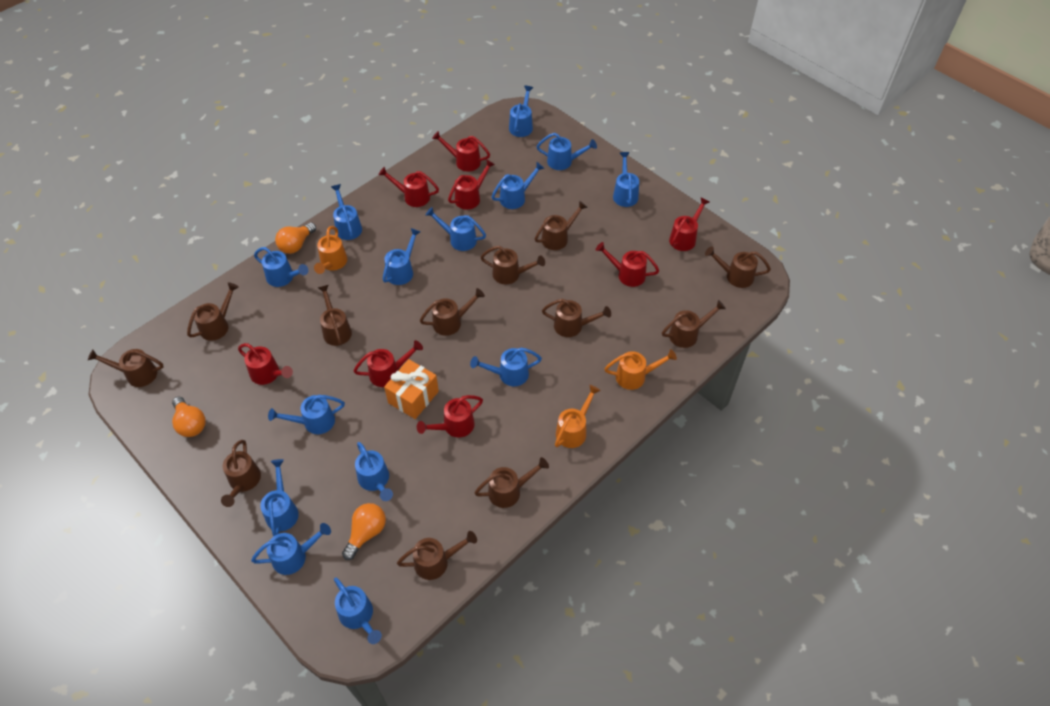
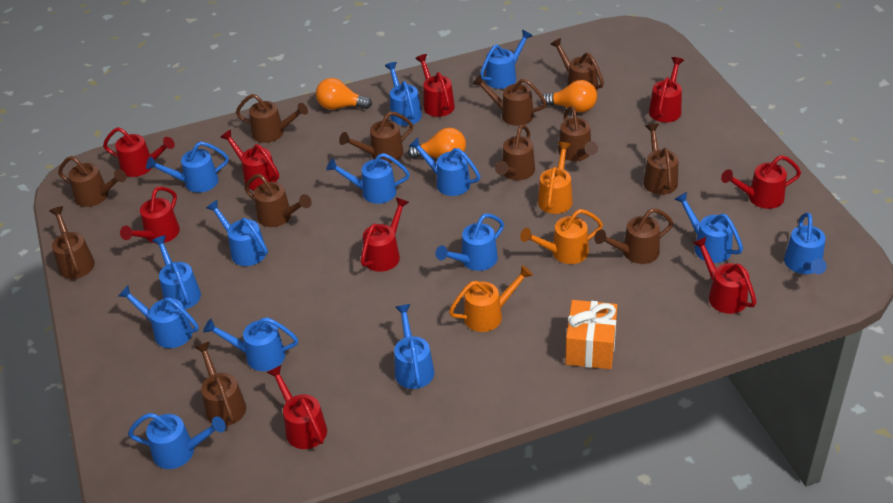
red watering can: [238,343,293,385] [354,340,423,387] [378,167,439,207] [417,395,483,437] [432,131,490,172] [448,159,495,210] [596,242,659,287] [669,198,710,251] = 8 -> [103,127,175,177] [120,186,180,243] [220,130,279,191] [266,365,327,449] [361,198,409,272] [415,54,455,117] [649,57,684,123] [693,237,756,314] [721,155,801,209] = 9

